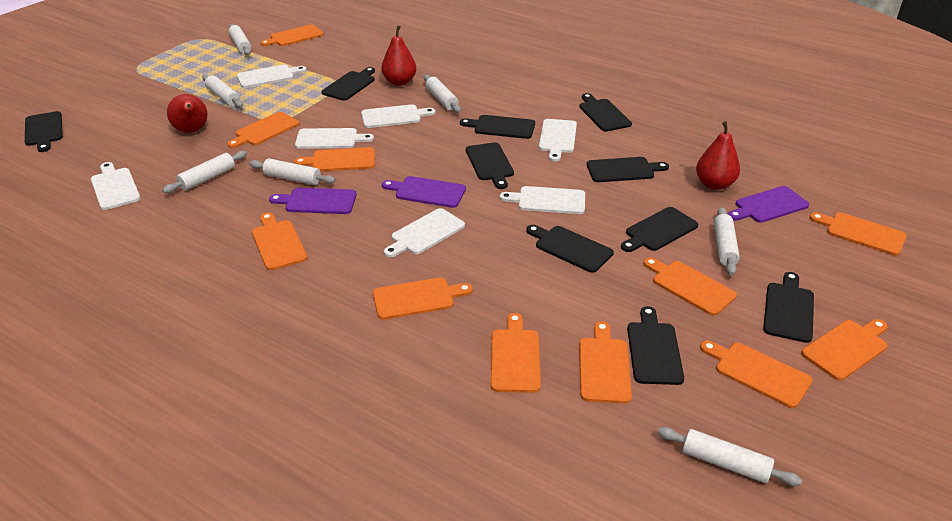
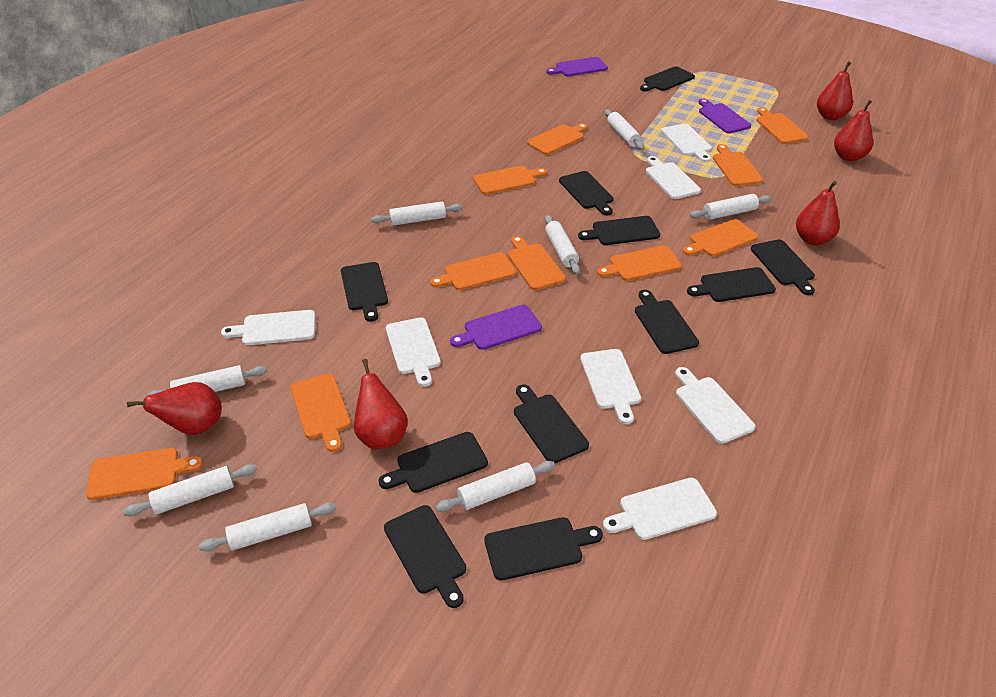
black cutting board: [25,111,63,152] [321,67,375,101] [460,115,535,139] [466,142,514,189] [526,225,614,273] [580,93,632,132] [586,157,669,182] [621,207,698,252] [627,306,684,385] [763,272,814,343] = 10 -> [341,262,388,322] [379,432,488,493] [384,505,466,608] [485,517,603,581] [514,384,589,463] [559,171,613,215] [578,216,660,245] [635,290,699,354] [640,66,695,91] [687,267,776,302] [751,239,815,295] = 11
orange cutting board: [227,112,299,148] [252,212,307,270] [260,24,324,46] [294,147,375,172] [373,278,473,320] [491,313,541,393] [579,321,632,404] [643,257,737,316] [700,341,812,408] [801,319,887,381] [810,212,907,256] = 11 -> [86,448,203,500] [291,373,351,452] [430,252,516,290] [473,166,547,195] [508,236,566,290] [527,123,588,155] [597,245,682,281] [683,219,758,257] [713,144,763,186] [756,107,809,144] = 10
red pear: [167,94,207,133] [381,25,416,86] [696,121,740,190] = 3 -> [127,382,222,435] [354,359,408,450] [796,181,840,245] [817,61,853,120] [834,100,873,161] = 5
white rolling pin: [162,151,247,193] [202,74,243,108] [228,24,251,55] [249,158,335,185] [424,75,461,113] [658,427,802,486] [714,207,740,275] = 7 -> [123,464,257,517] [147,365,267,396] [199,503,336,551] [372,201,463,226] [436,461,555,512] [545,215,580,274] [605,109,644,150] [690,194,772,220] = 8

